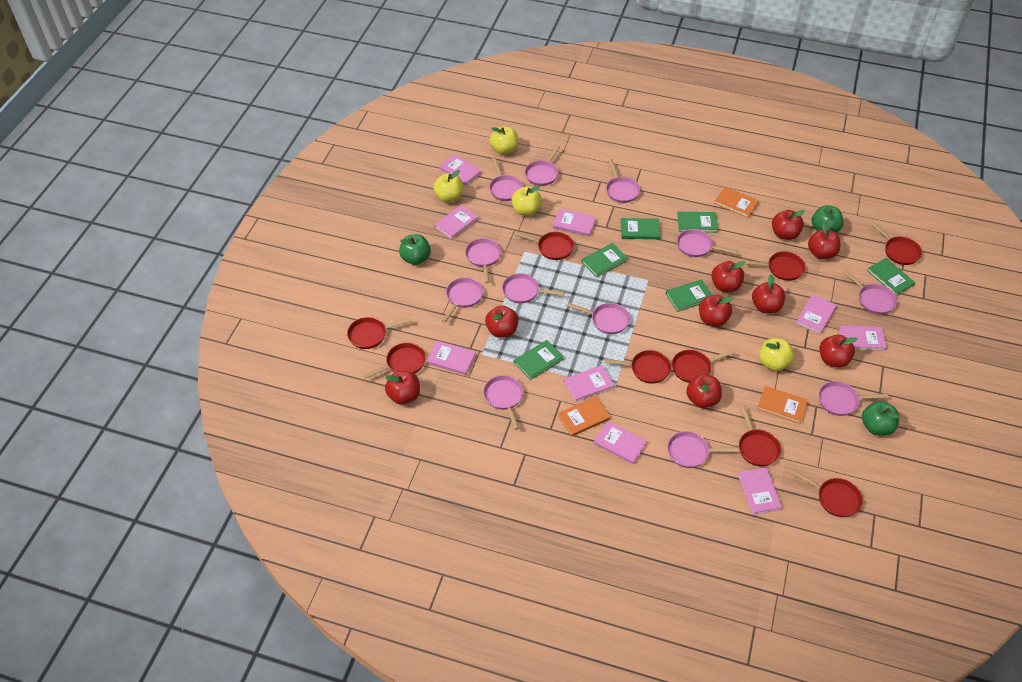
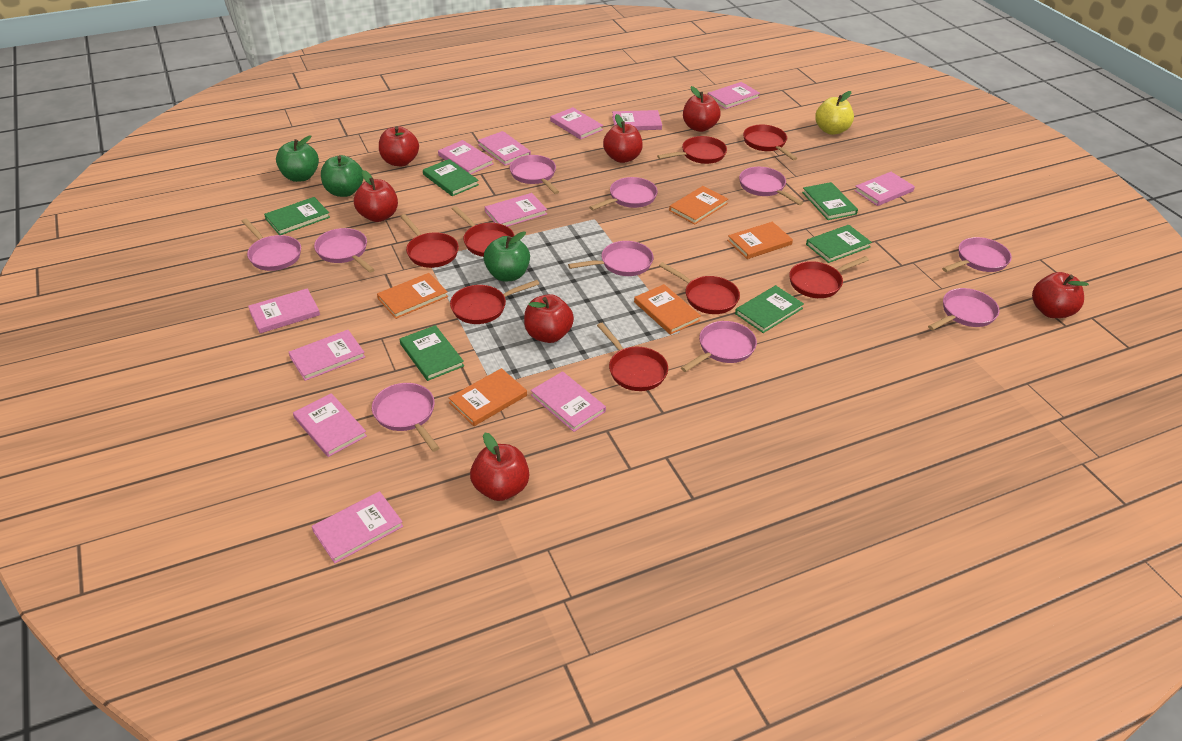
orange book: [558,396,610,437] [714,187,759,218] [757,386,808,424] = 3 -> [377,273,448,319] [448,368,527,426] [634,284,701,335] [669,186,728,225] [727,222,793,259] = 5
pink book: [427,341,476,375] [434,205,478,240] [439,154,482,185] [553,208,596,236] [564,365,615,402] [594,421,647,464] [738,468,782,515] [796,294,837,334] [839,326,887,351] = 9 -> [248,288,320,333] [289,330,365,381] [293,393,367,457] [312,491,403,564] [438,140,494,174] [478,131,531,166] [485,193,547,227] [531,371,606,432] [550,107,603,140] [612,110,662,130] [708,82,760,109] [854,172,915,206] = 12
pink pan: [442,277,483,322] [465,238,501,283] [483,375,523,430] [489,158,523,201] [502,273,564,303] [525,145,561,186] [567,303,630,334] [606,159,640,203] [667,431,739,468] [677,229,737,257] [819,381,888,416] [842,269,897,314] = 12 -> [241,219,301,271] [314,228,375,273] [372,383,439,452] [510,155,559,194] [568,241,653,276] [589,177,658,210] [681,321,757,372] [739,167,803,205] [928,288,999,330] [942,237,1012,272] = 10
red apple: [385,371,420,405] [485,305,519,338] [686,374,722,408] [699,294,733,327] [711,261,745,292] [752,274,786,313] [772,210,805,240] [808,221,840,259] [820,335,857,368] = 9 -> [354,170,398,222] [379,126,419,166] [470,433,529,501] [524,294,574,343] [603,114,643,163] [683,86,721,132] [1032,272,1089,318] = 7
red pan: [347,317,411,349] [363,343,426,379] [515,232,574,260] [604,350,671,384] [672,350,735,383] [739,405,781,466] [743,251,805,281] [792,470,863,517] [871,222,922,265] = 9 -> [400,214,459,268] [450,280,539,324] [452,206,515,257] [597,323,668,391] [657,136,727,164] [659,262,740,314] [743,125,797,160] [789,256,869,298] = 8
yellow apple: [433,170,463,202] [490,126,518,155] [512,186,542,216] [759,338,794,371] = 4 -> [815,91,854,135] = 1

